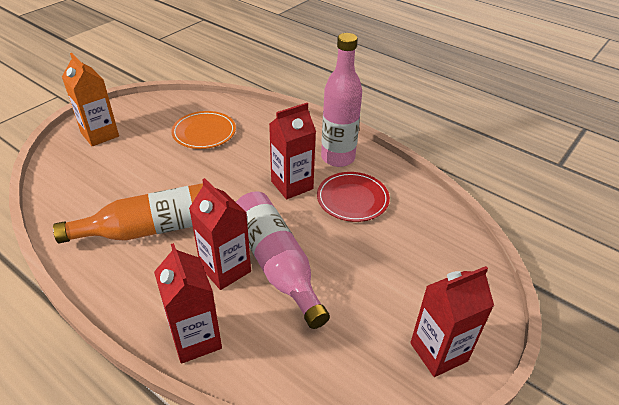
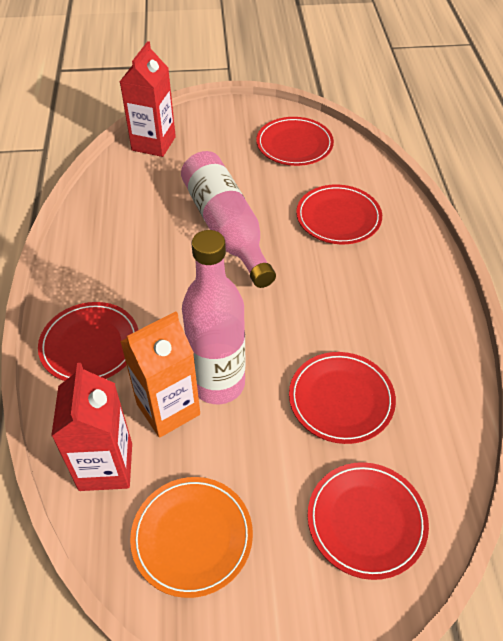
orange bottle: [53,183,213,243] = 1 -> none = 0
red carton: [154,243,222,364] [189,178,251,290] [269,103,316,199] [410,266,494,377] = 4 -> [51,363,132,491] [120,41,176,157] = 2
red plate: [317,172,390,222] = 1 -> [38,302,138,381] [256,117,334,166] [289,352,396,444] [296,185,382,244] [308,462,429,580] = 5

